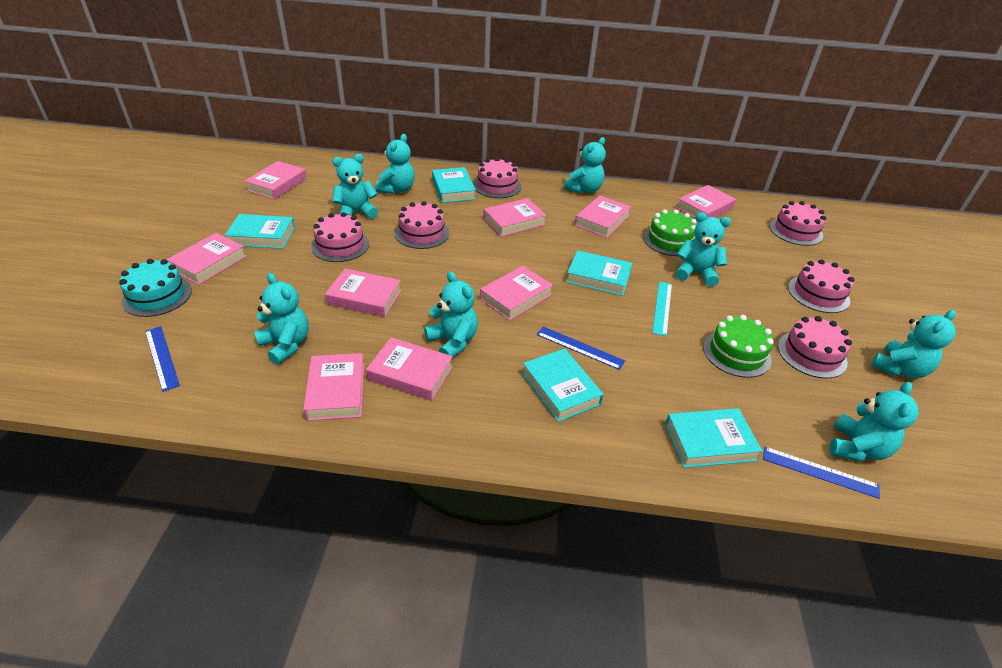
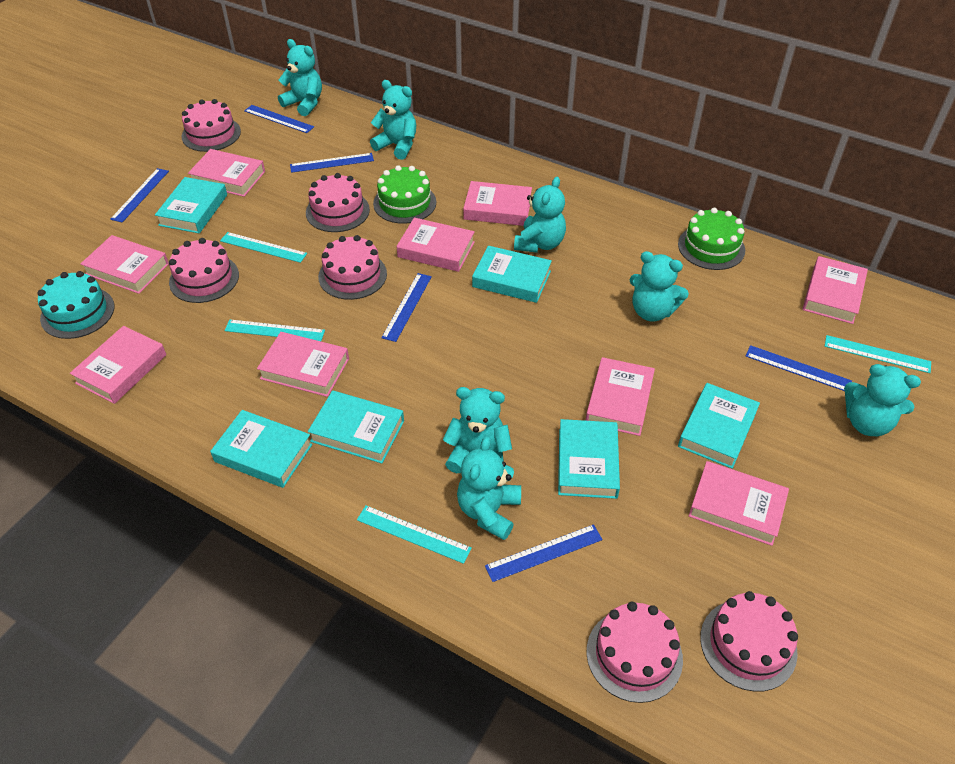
blue ruler: [145,326,180,392] [536,327,625,370] [763,447,880,499] = 3 -> [110,168,169,223] [244,105,314,133] [290,153,374,173] [381,273,432,342] [485,524,603,582] [746,345,852,391] = 6
turquoise book: [225,214,295,249] [432,167,476,203] [522,349,604,422] [566,250,632,296] [665,408,762,468] = 5 -> [155,177,227,234] [210,410,312,488] [308,390,404,463] [472,246,552,303] [558,419,620,499] [678,383,760,469] = 6
turquoise ruler: [652,282,672,336] = 1 -> [220,232,307,263] [225,319,325,341] [357,505,472,564] [825,335,931,373] = 4
turquoise teddy bear: [254,273,309,364] [332,154,378,219] [375,134,415,194] [424,271,478,358] [564,137,606,194] [675,212,731,286] [829,382,919,462] [871,310,956,378] = 8 -> [278,39,322,116] [370,80,416,160] [443,387,512,473] [457,436,521,540] [514,177,566,253] [630,251,689,322] [844,364,921,436] = 7

